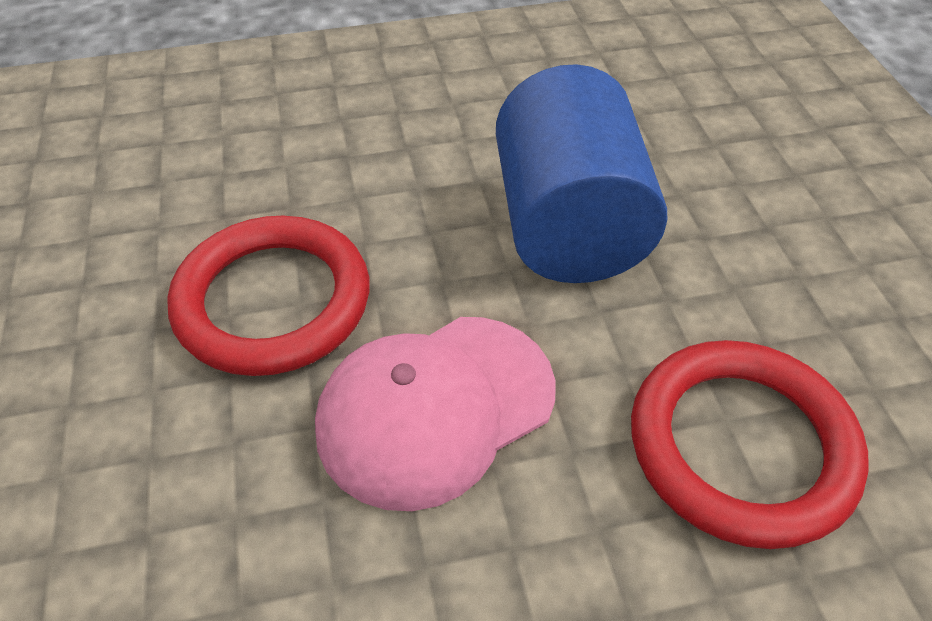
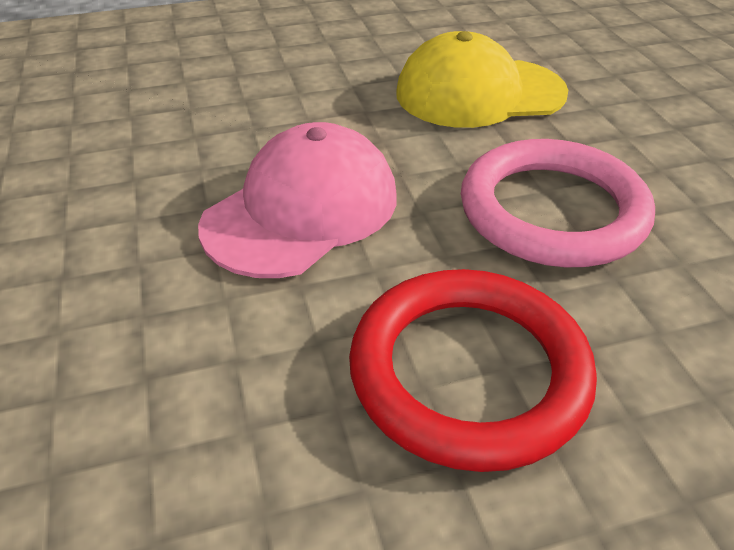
blue cylinder: [496,64,667,283] = 1 -> none = 0
pink ring: none = 0 -> [461,139,655,267] = 1
red ring: [167,216,369,376] [631,340,869,549] = 2 -> [349,269,597,472] = 1
yellow cap: none = 0 -> [396,31,568,128] = 1

